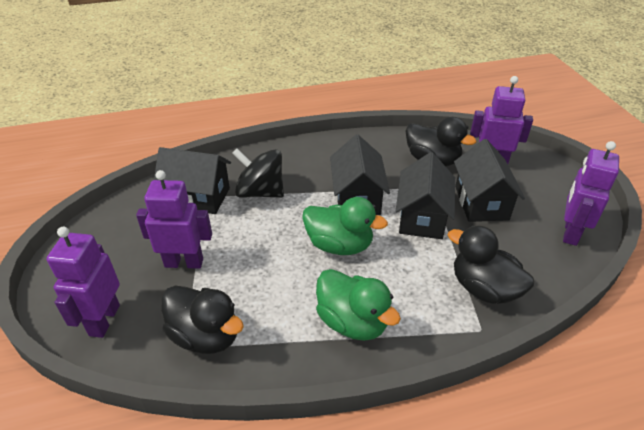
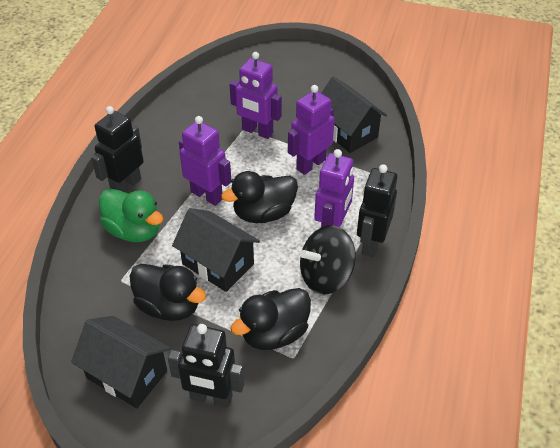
black house: [154,147,231,214] [330,135,390,215] [396,152,455,239] [454,139,525,222] = 4 -> [71,316,171,408] [172,208,260,292] [322,76,387,153] = 3
black robot: none = 0 -> [91,106,144,193] [168,324,244,408] [357,164,397,257] = 3
green duck: [302,197,388,255] [316,269,401,341] = 2 -> [99,189,164,242] = 1

